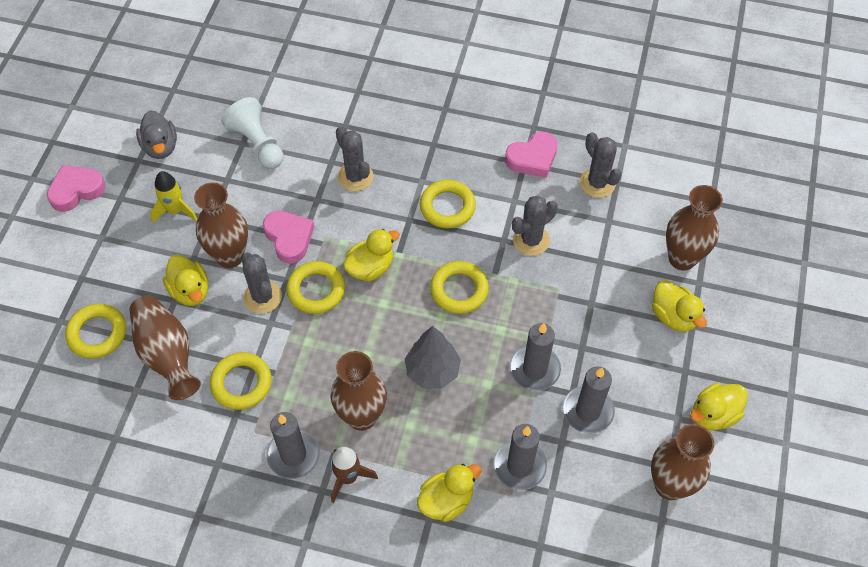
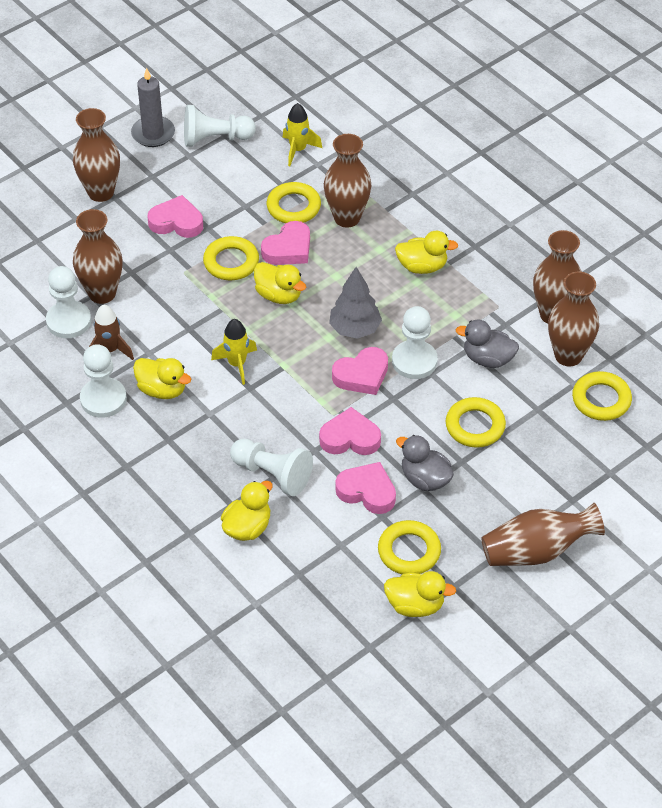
brown vase: [129,295,201,400] [194,183,248,268] [331,351,387,431] [651,424,714,500] [666,185,723,271] = 5 -> [73,108,120,202] [73,209,123,304] [324,134,371,228] [481,503,605,566] [533,230,582,324] [548,271,599,366] = 6
grey cactus: [241,252,282,313] [336,126,373,191] [512,195,558,256] [580,132,622,198] = 4 -> none = 0
grey candle: [266,412,320,479] [493,424,547,490] [510,323,561,391] [563,366,615,434] = 4 -> [131,68,175,147] = 1
grey duck: [136,111,177,159] = 1 -> [396,435,454,491] [456,319,519,368] = 2
pink heart: [47,165,106,212] [263,211,314,264] [505,132,558,178] = 3 -> [148,195,203,238] [261,221,310,265] [319,407,381,455] [332,347,388,395] [335,462,396,514] = 5
white pawn: [221,97,284,169] = 1 -> [46,266,91,338] [80,344,127,418] [184,105,256,147] [230,439,313,496] [392,306,438,379] = 5
yellow rocket: [150,171,197,223] = 1 -> [211,319,257,385] [283,103,322,166] = 2

